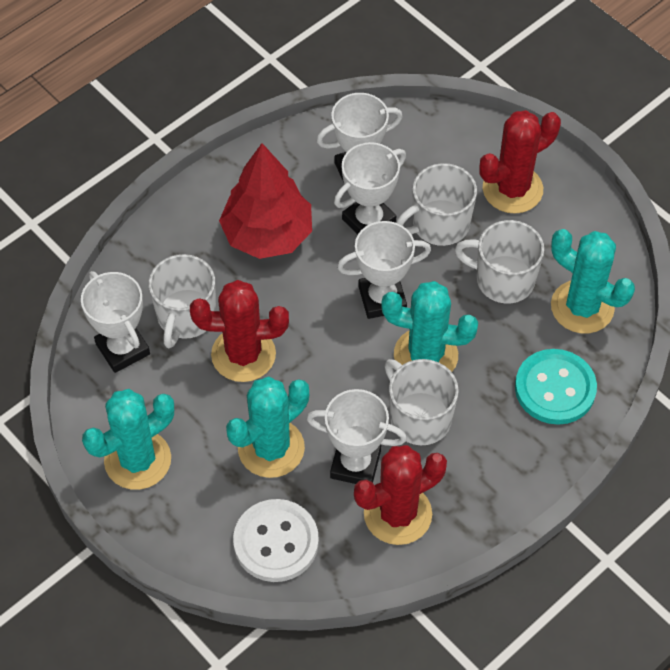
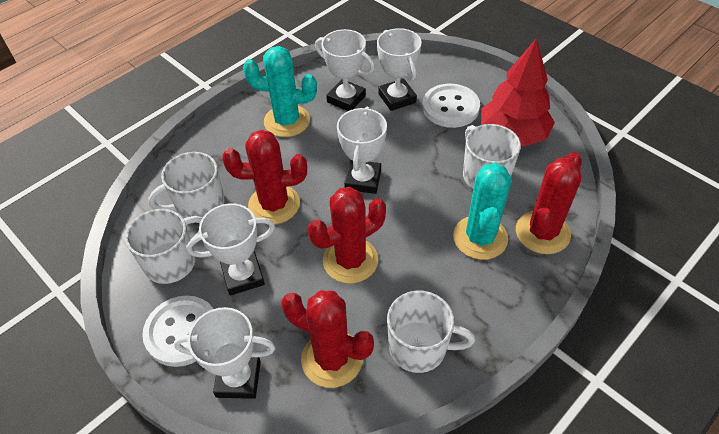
red cactus: [190,280,289,382] [354,445,447,545] [479,110,561,214] = 3 -> [222,130,307,225] [281,290,374,388] [308,187,386,284] [516,152,582,254] = 4
turquoise button: [515,349,597,425] = 1 -> none = 0
turquoise cactus: [82,389,174,490] [226,377,309,478] [381,281,478,372] [551,229,635,333] = 4 -> [243,46,317,137] [453,163,512,260] = 2
white button: [233,499,319,582] = 1 -> [142,296,213,367] [423,84,480,128] = 2

